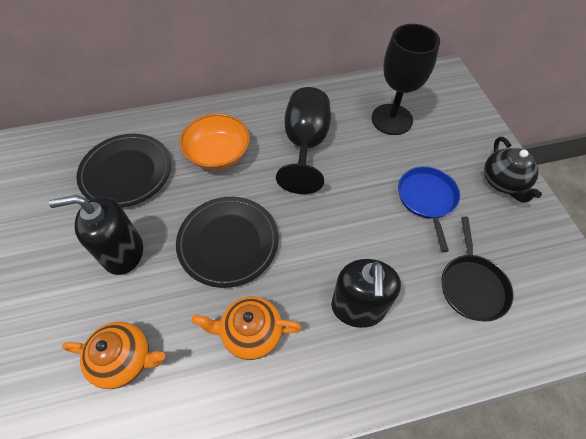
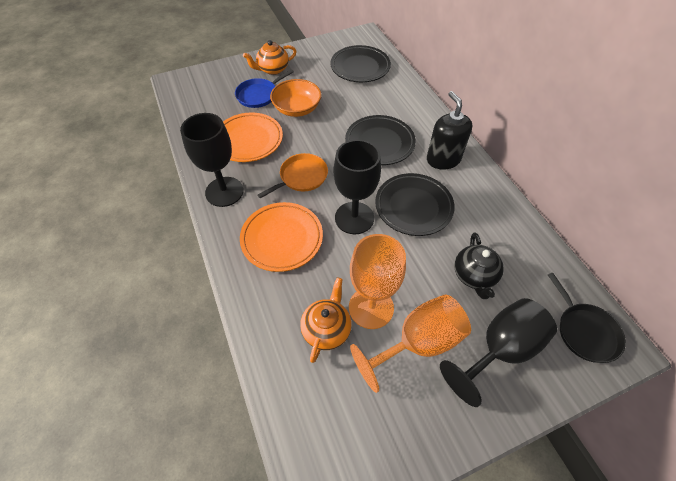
black goblet: [276,87,331,194] [371,24,440,135] = 2 -> [180,113,244,207] [333,139,381,234] [440,298,557,407] = 3
black plate: [76,134,171,207] [176,197,278,288] = 2 -> [330,45,391,82] [345,115,416,165] [375,173,455,236] = 3
black soap dispenser: [49,195,143,275] [331,259,401,328] = 2 -> [427,91,472,170] = 1
orange goblet: none = 0 -> [349,234,406,329] [350,295,471,393] = 2
orange pan: none = 0 -> [258,153,328,198] = 1
orange plate: none = 0 -> [223,112,283,162] [240,202,323,272] = 2

